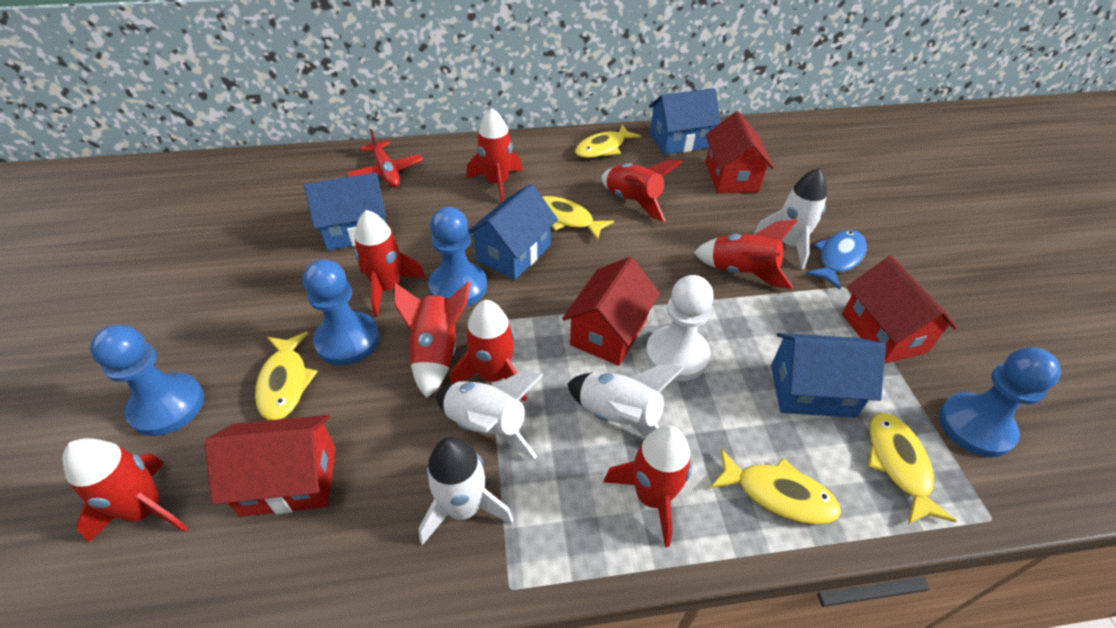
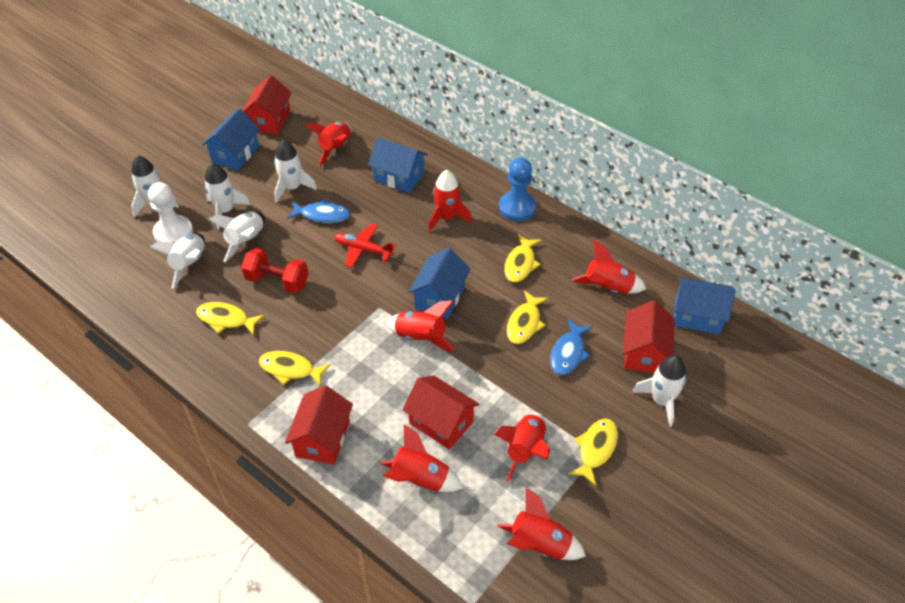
blue fish: [806,230,867,290] = 1 -> [287,199,350,223] [550,319,593,375] = 2
blue pawn: [90,325,204,436] [303,259,380,365] [428,207,487,307] [939,347,1061,458] = 4 -> [499,158,536,221] = 1
red dumbbell: none = 0 -> [241,248,308,293] = 1
red rocket: [63,438,188,543] [354,210,426,317] [394,282,471,398] [450,300,527,402] [466,108,522,202] [601,160,683,222] [604,425,692,547] [693,219,797,289] = 8 -> [305,122,351,166] [380,425,463,492] [386,300,455,351] [428,170,472,232] [494,412,550,482] [497,488,586,560] [572,240,646,294] = 7
white rocket: [419,437,513,545] [436,372,543,459] [567,365,685,437] [753,168,827,269] = 4 -> [131,155,179,218] [150,233,205,289] [204,163,250,229] [208,211,265,262] [274,140,317,203] [632,355,686,427] = 6

